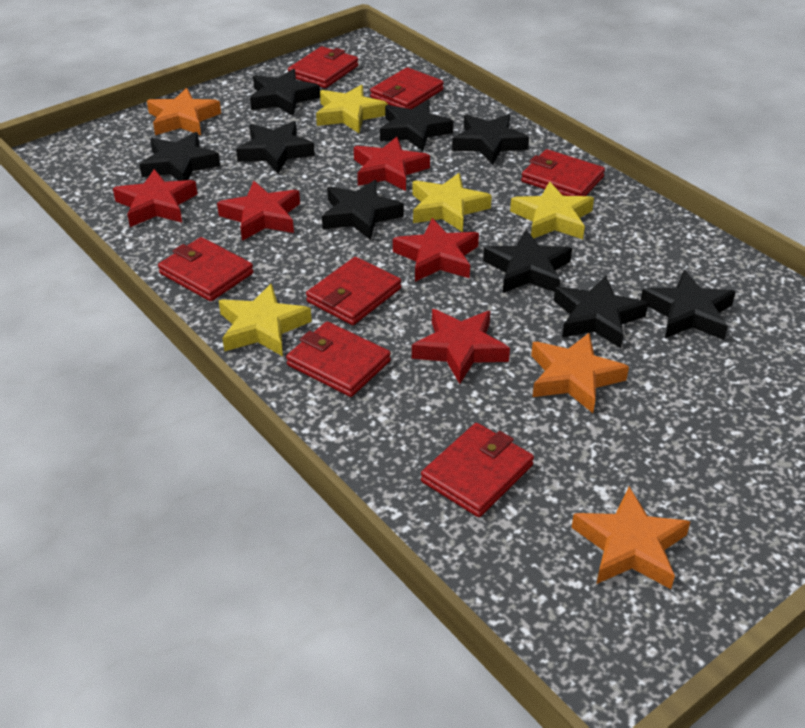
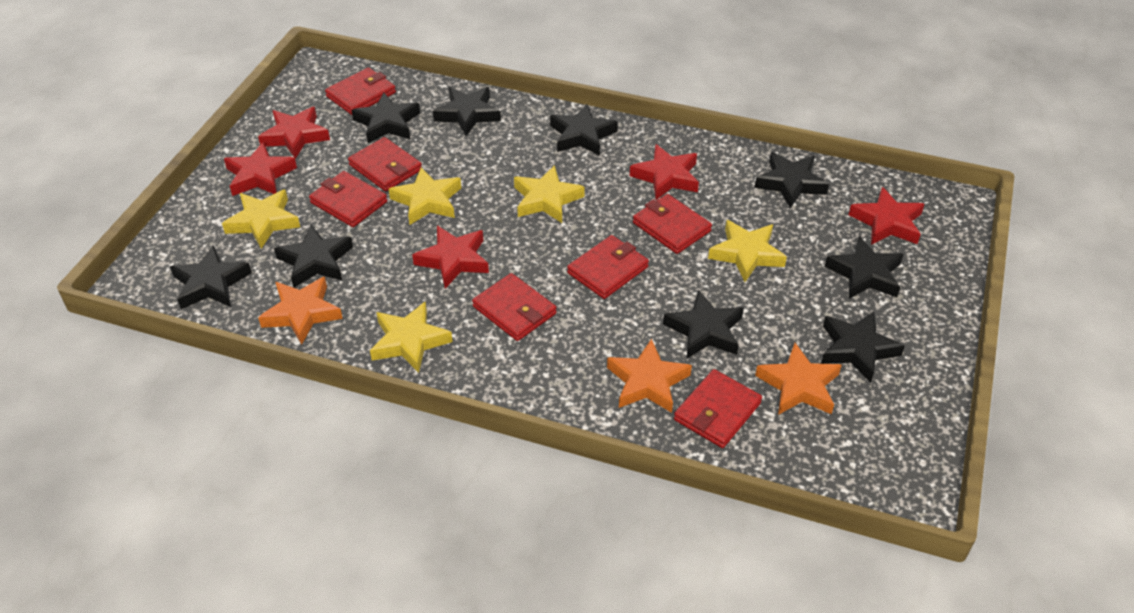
yellow star: [219,284,312,356] [316,84,388,133] [413,173,492,232] [510,182,594,239] = 4 -> [222,189,300,249] [370,301,453,373] [389,167,461,225] [514,165,585,223] [708,220,787,282] = 5

